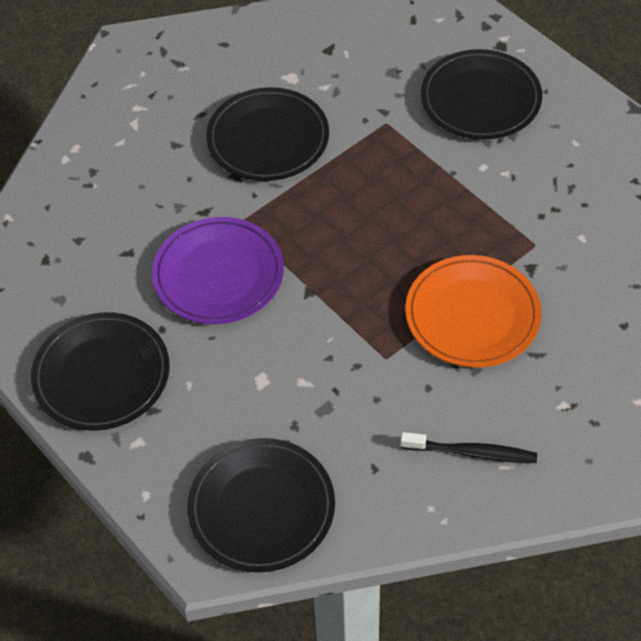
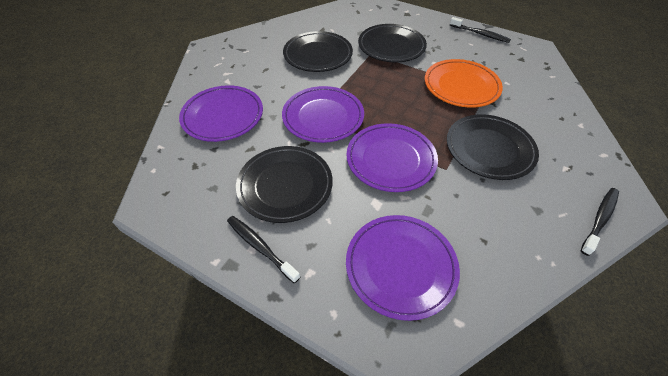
black toothbrush: [400,432,537,463] = 1 -> [227,216,300,283] [450,17,511,43] [581,188,619,256] = 3
purple plate: [152,217,284,324] = 1 -> [179,85,263,142] [282,86,364,143] [346,123,438,192] [346,215,460,321] = 4

